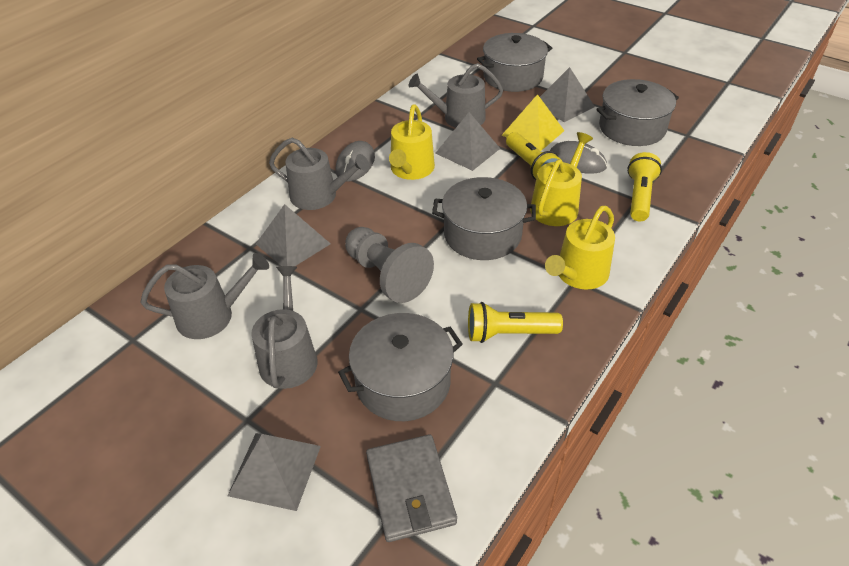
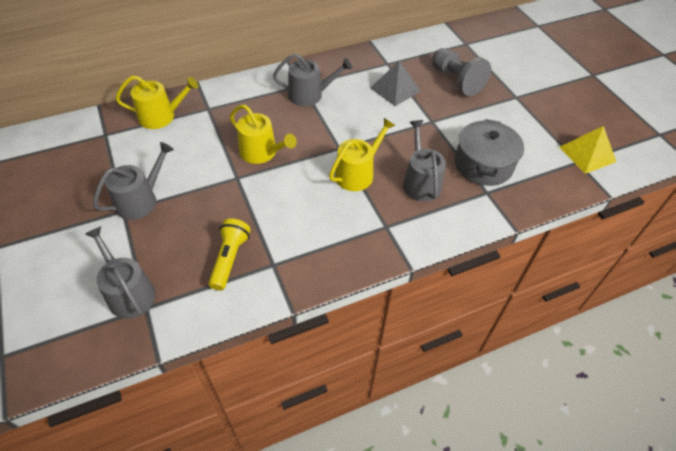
grey mouse: [336,141,375,181] [550,141,607,174] = 2 -> none = 0
grey pot: [338,313,463,421] [432,177,536,260] [477,33,552,92] [596,79,679,146] = 4 -> [455,119,524,186] = 1
grey pyramid: [227,433,321,511] [256,204,331,266] [435,112,500,171] [540,67,595,122] = 4 -> [370,61,421,106] = 1
grey wallet: [366,434,457,542] = 1 -> none = 0
yellow flashlight: [468,302,563,343] [506,132,560,180] [627,152,662,222] = 3 -> [208,218,251,291] = 1

